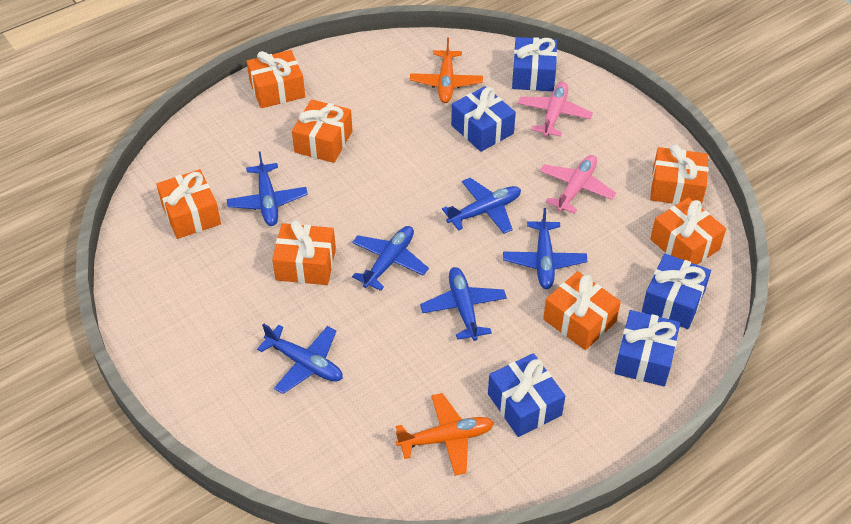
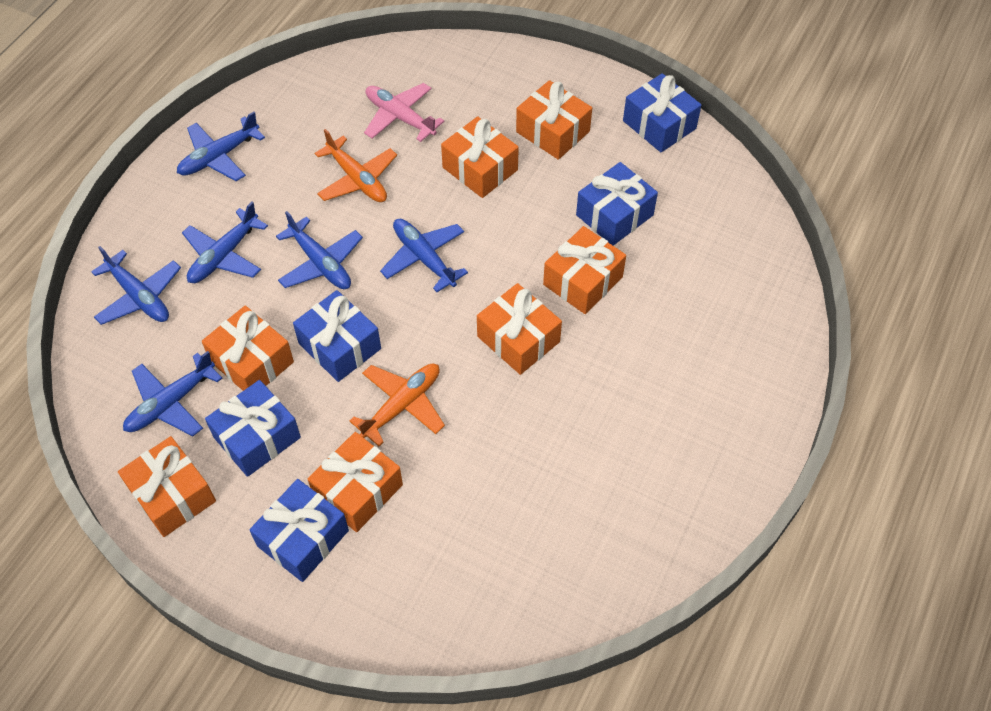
pink plane: [518,82,593,137] [540,155,616,214] = 2 -> [364,83,444,142] = 1

